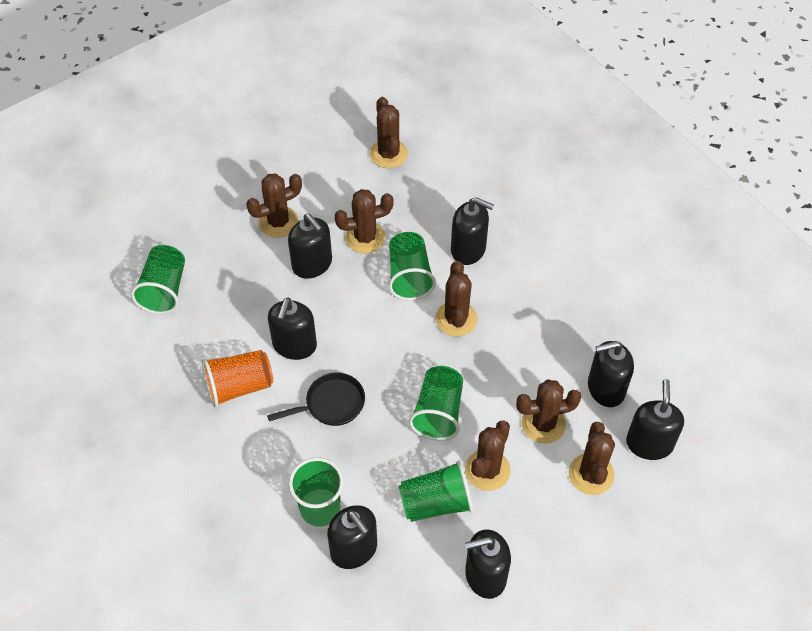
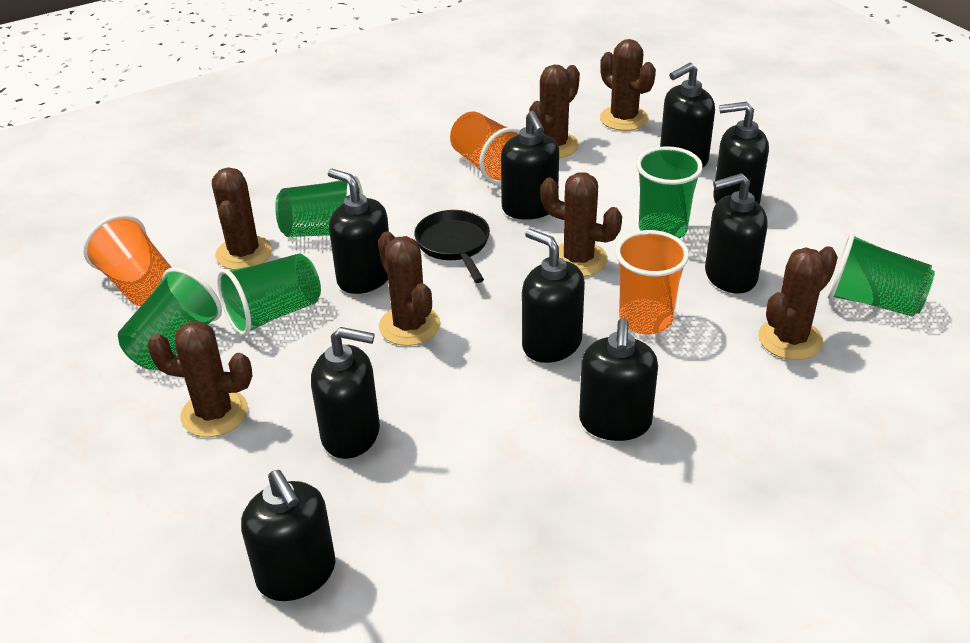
black soap dispenser: [268,298,317,360] [288,214,332,279] [327,505,377,569] [451,197,494,265] [465,529,511,599] [588,341,634,407] [626,379,684,460] = 7 -> [241,470,336,601] [311,327,380,459] [328,169,389,294] [501,111,559,220] [522,229,585,363] [579,318,658,441] [660,63,715,167] [705,173,767,294] [713,102,769,204] = 9
orange cup: [202,350,273,408] = 1 -> [83,214,172,306] [450,112,520,185] [615,230,689,335] = 3

